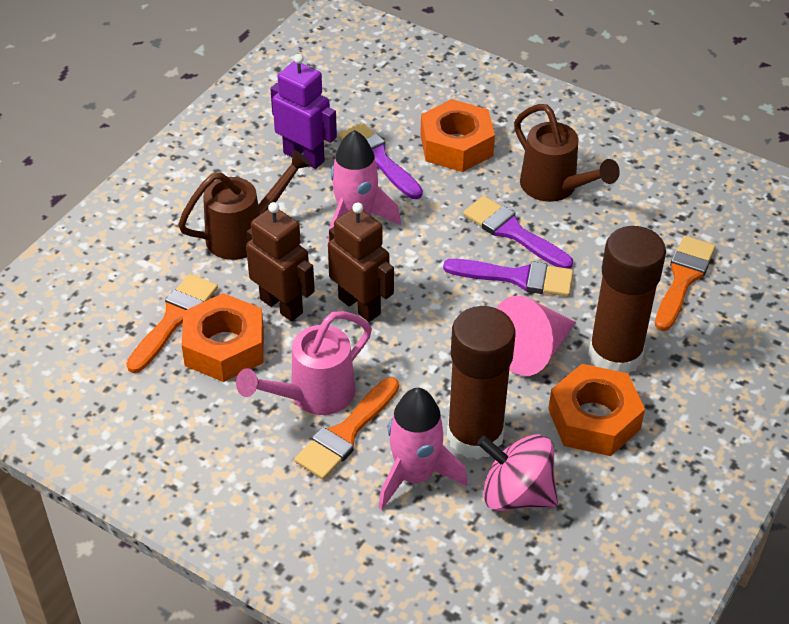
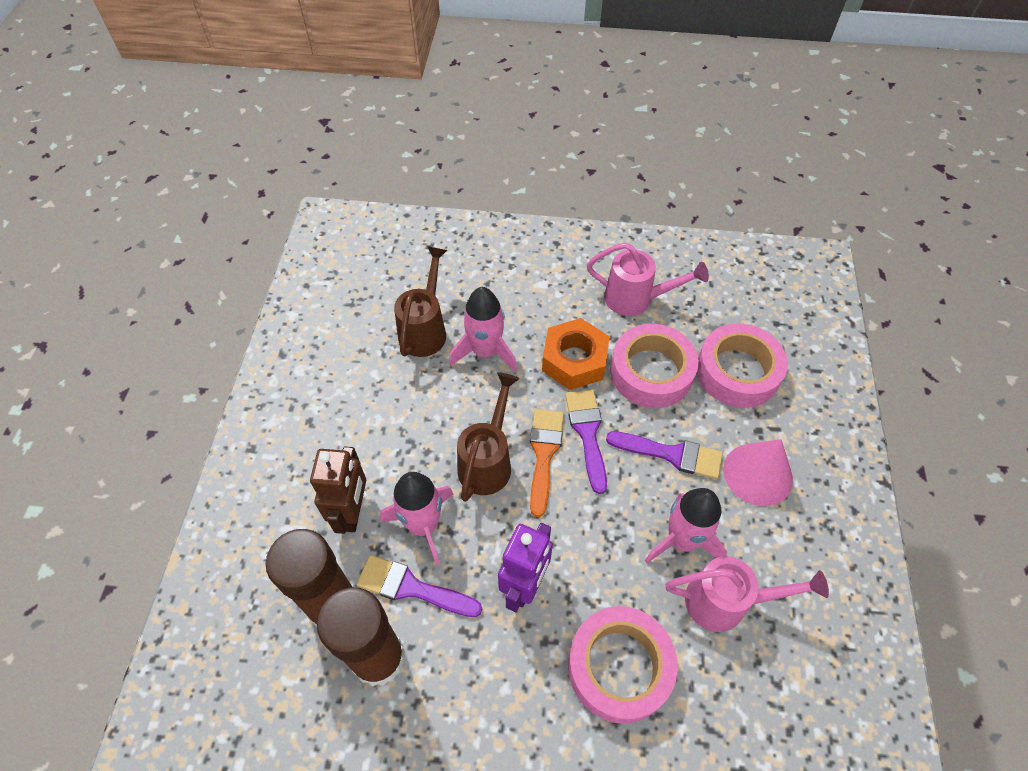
brown robot: [246,202,315,321] [328,202,394,322] = 2 -> [310,447,366,534] = 1
orange brush: [126,274,218,373] [294,377,399,480] [655,236,716,331] = 3 -> [530,409,564,517] = 1
orange nut: [181,293,264,382] [420,99,495,172] [548,364,645,456] = 3 -> [542,318,610,390] = 1
pink rocket: [328,130,401,242] [378,388,468,510] = 2 -> [380,472,454,566] [449,287,517,372] [645,488,727,563] = 3
pink spinning top: [477,434,558,511] = 1 -> none = 0
pink tape: none = 0 -> [568,606,678,724] [610,324,699,408] [697,323,788,408] = 3
pink watering can: [236,311,372,415] = 1 -> [587,242,709,316] [666,556,829,632] = 2

